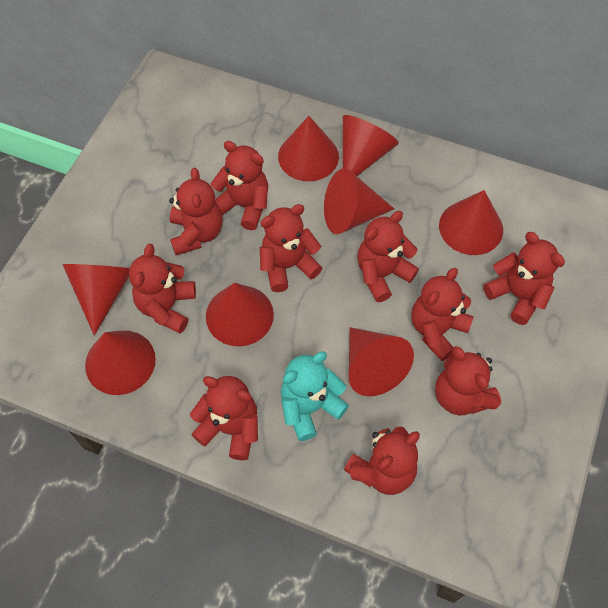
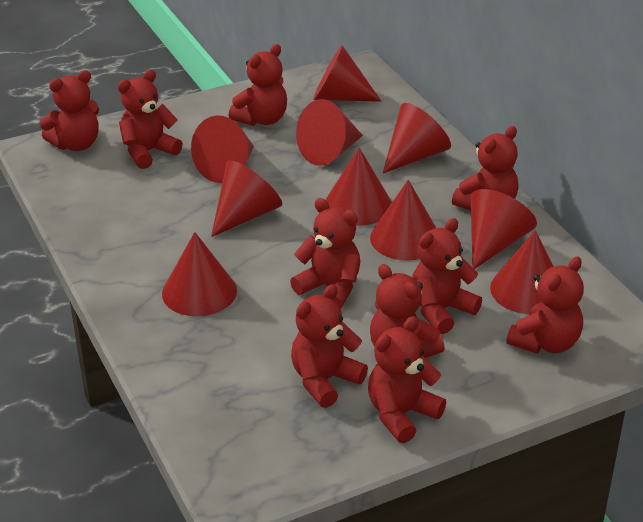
red cone: [62,264,130,335] [85,331,156,395] [206,283,274,346] [278,116,339,181] [324,168,394,234] [343,115,399,176] [349,327,414,396] [439,190,503,255] = 8 -> [162,232,237,316] [191,115,254,183] [211,160,282,237] [296,99,363,166] [313,45,381,102] [325,148,392,226] [370,180,436,261] [383,103,451,173] [471,189,537,269] [490,230,554,314] = 10
turquoise teddy bear: [281,352,349,441] = 1 -> none = 0

